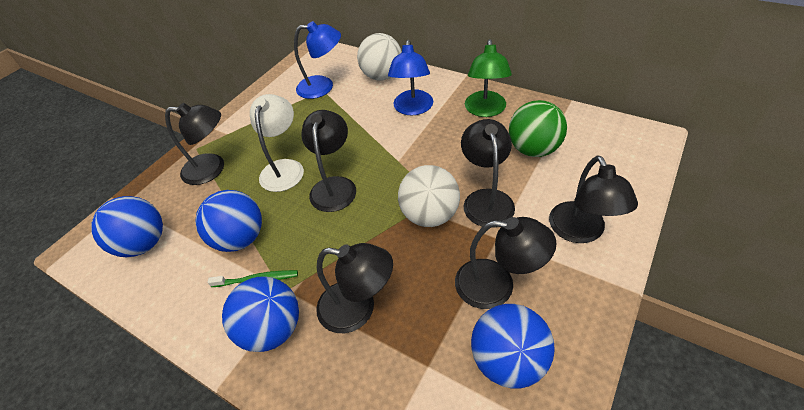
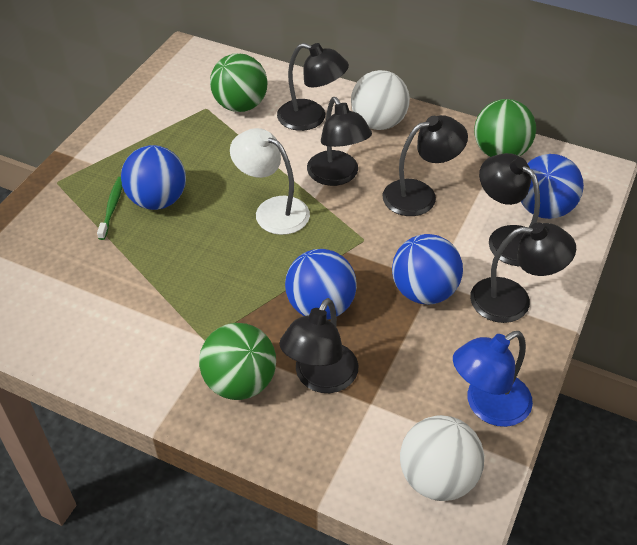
blue lamp: [294,21,341,99] [388,40,433,115] = 2 -> [453,331,533,427] = 1
green ball: [509,100,567,157] = 1 -> [199,323,276,400] [210,53,268,112] [474,99,536,157] = 3
green lamp: [465,39,512,117] = 1 -> none = 0

